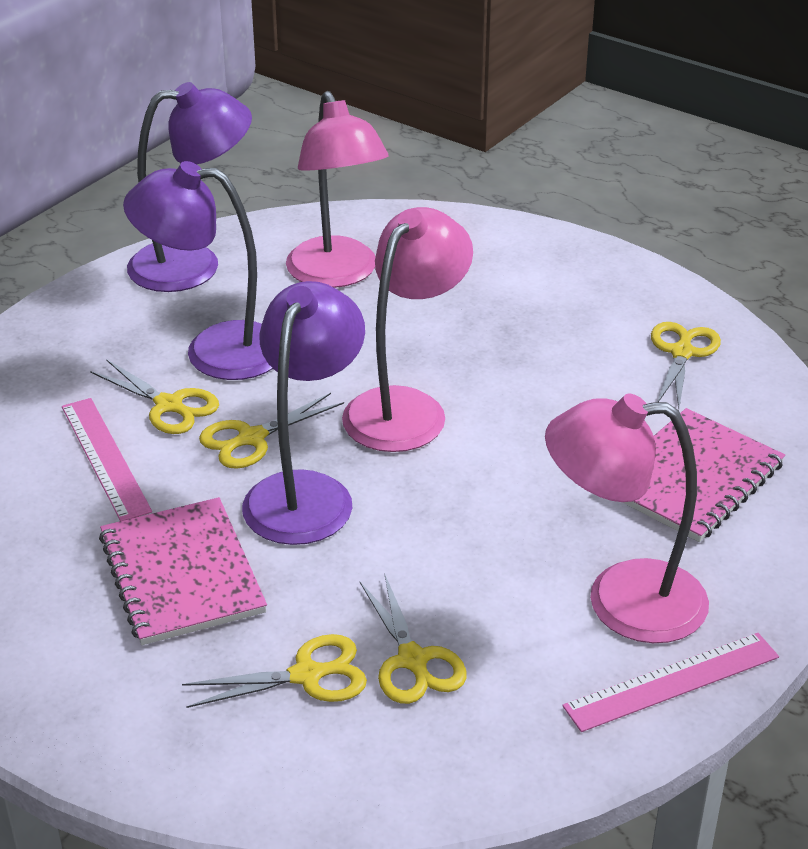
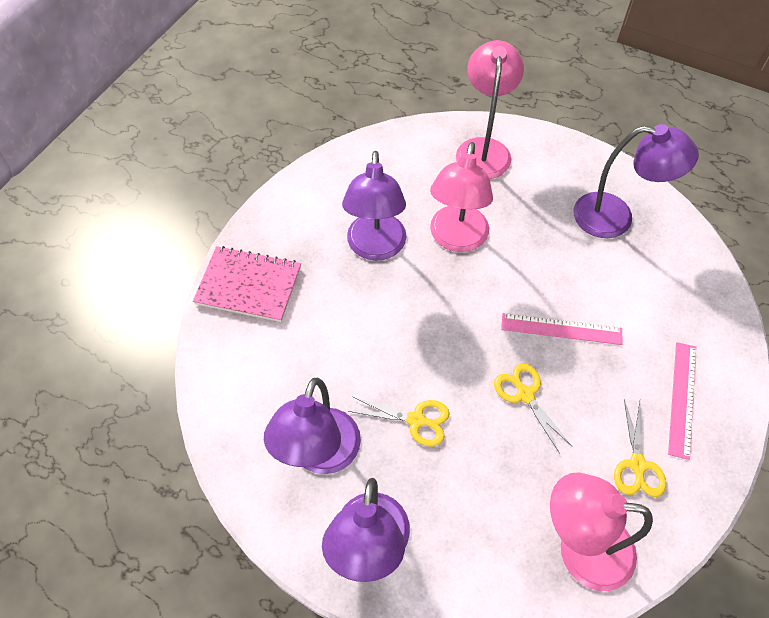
pink notebook: [99,497,267,645] [622,408,785,542] = 2 -> [193,246,301,322] = 1
purple lamp: [123,161,273,380] [127,82,252,292] [242,281,365,545] = 3 -> [264,378,361,474] [322,478,410,582] [342,151,407,261] [573,124,699,238] = 4
yellow scissors: [90,359,219,434] [182,634,367,708] [199,393,344,469] [360,573,467,704] [651,322,721,408] = 5 -> [348,397,450,447] [494,363,572,454] [614,399,666,497] = 3

